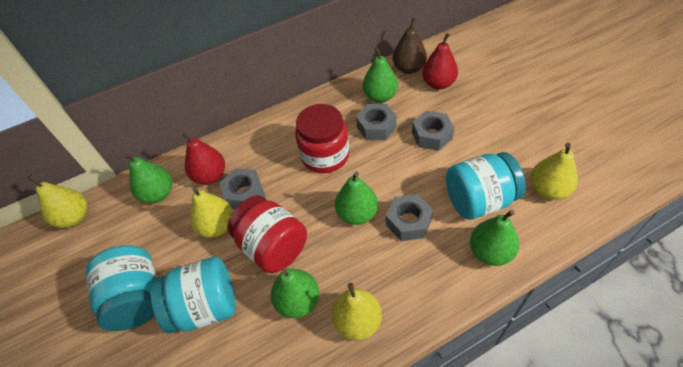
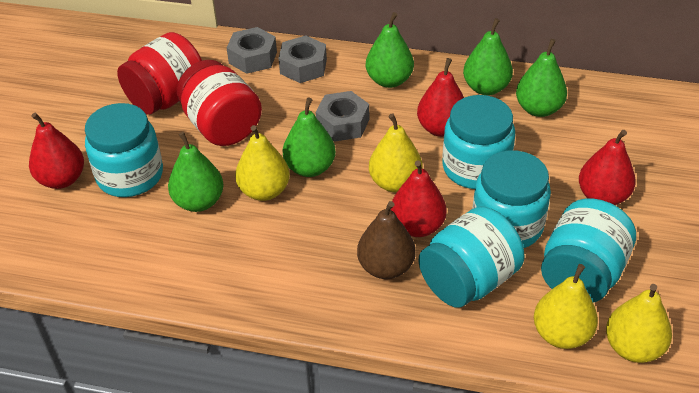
grey nut: [220,169,265,209] [356,104,397,140] [386,194,433,241] [412,111,454,151] = 4 -> [227,27,277,74] [279,35,327,83] [316,91,369,142] = 3
red pear: [182,132,225,185] [422,33,458,89] = 2 -> [29,113,84,189] [390,160,447,237] [417,58,464,137] [579,130,636,205] = 4
turquoise jar: [86,245,157,331] [151,257,236,333] [446,152,526,220] = 3 -> [85,103,163,197] [418,207,525,308] [442,95,515,189] [472,150,551,248] [541,198,636,302] = 5

